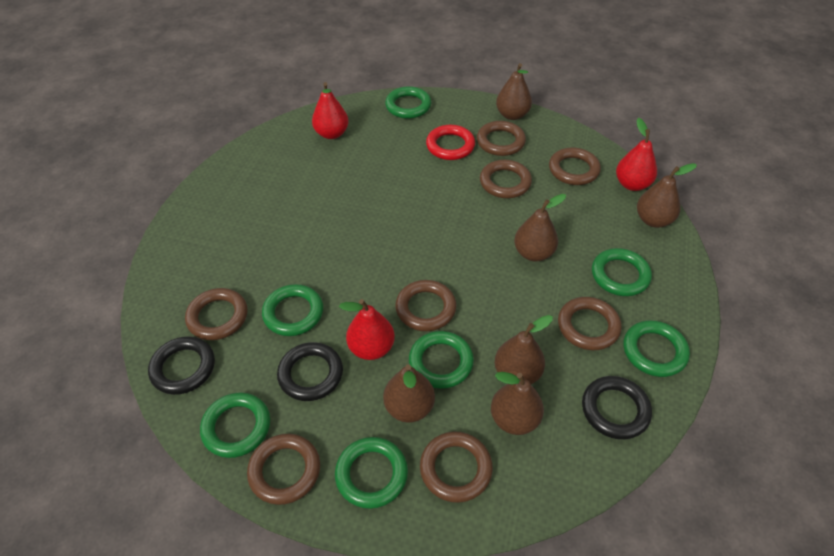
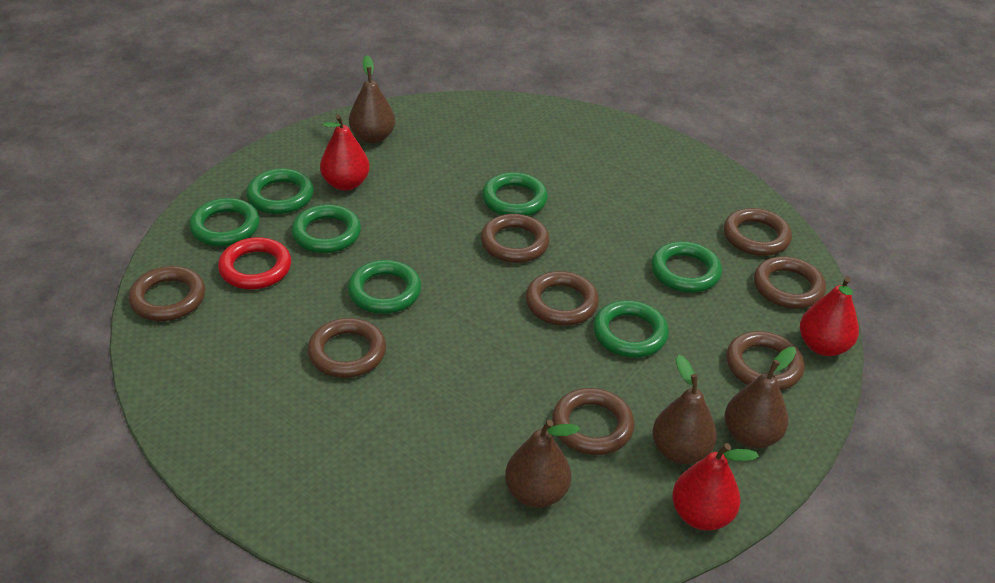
black ring: [148,336,215,395] [277,342,343,401] [582,376,652,440] = 3 -> none = 0
brown pear: [383,364,435,423] [491,372,544,435] [495,315,553,384] [496,63,532,120] [514,194,566,262] [637,163,697,228] = 6 -> [349,55,395,144] [505,420,580,508] [652,355,717,464] [724,347,796,448] = 4

